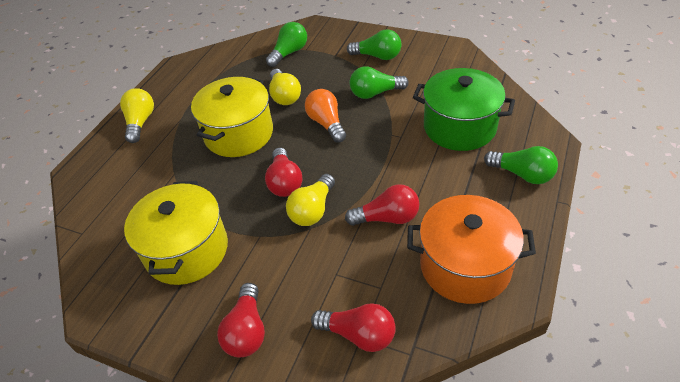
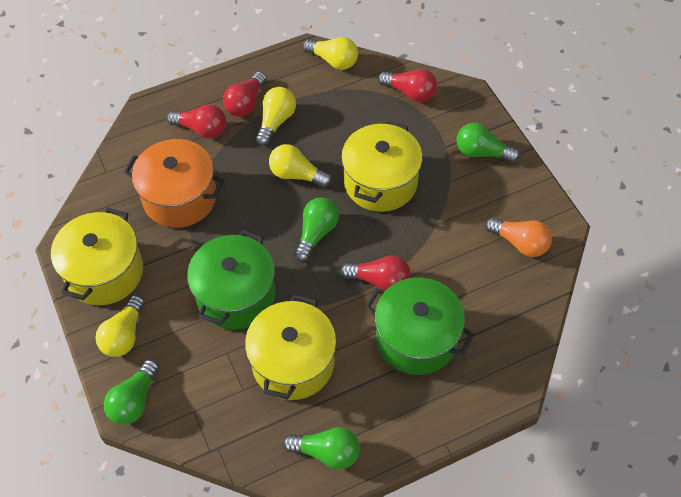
green pot: [413,68,515,151] = 1 -> [187,230,275,330] [365,277,474,375] = 2
yellow light bulb: [120,88,154,143] [269,69,301,105] [286,174,335,226] = 3 -> [95,295,145,357] [256,87,296,146] [269,144,332,188] [302,37,358,70] = 4
yellow pot: [124,181,228,285] [191,77,273,157] = 2 -> [51,207,143,305] [245,295,336,400] [341,121,423,212] = 3

